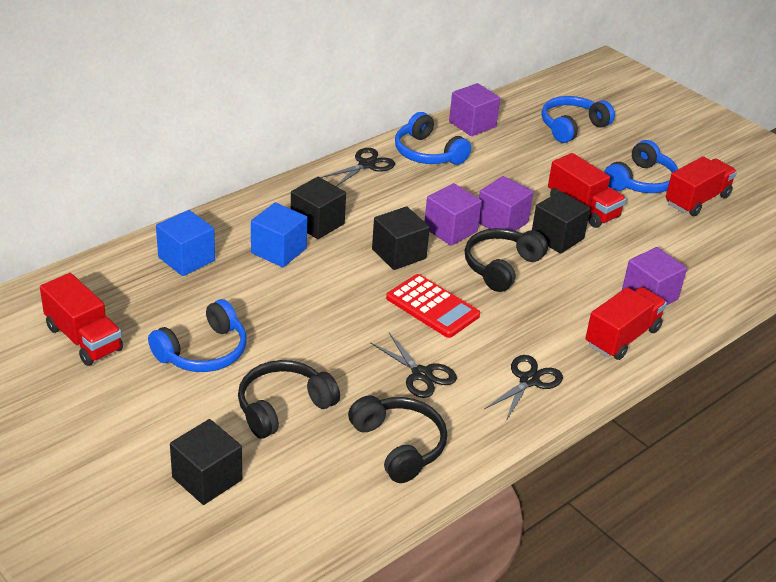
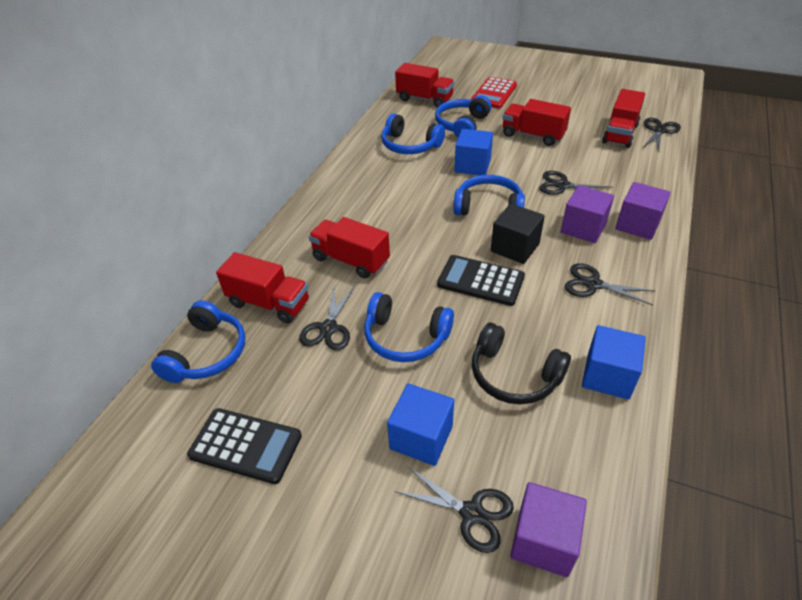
black calculator: none = 0 -> [187,408,302,484] [437,255,525,306] = 2
black cube: [170,419,242,505] [291,177,346,239] [372,206,430,270] [532,191,590,254] = 4 -> [491,204,545,264] = 1
black headphones: [238,360,340,439] [348,395,447,483] [465,228,548,292] = 3 -> [472,323,571,404] = 1
black scissors: [321,148,395,186] [370,333,457,398] [484,355,563,421] = 3 -> [299,286,355,350] [395,467,514,553] [539,171,612,195] [565,263,654,305] [642,118,681,151] = 5
blue cube: [156,210,215,276] [251,202,307,267] = 2 -> [387,383,454,466] [455,129,493,175] [582,325,646,400] = 3
blue headphones: [148,299,247,372] [395,112,471,165] [542,96,615,143] [604,140,678,193] = 4 -> [151,300,245,383] [364,292,454,362] [381,114,445,154] [435,95,492,138] [453,175,525,216] = 5
purple cube: [425,183,482,246] [449,83,500,136] [479,176,533,231] [622,247,687,306] = 4 -> [510,482,587,577] [561,185,614,243] [616,182,671,240] = 3
red truck: [40,273,123,366] [548,153,626,228] [585,287,667,360] [666,156,737,216] = 4 -> [216,252,309,323] [308,217,390,278] [395,63,454,108] [503,99,571,146] [602,89,645,148] = 5

